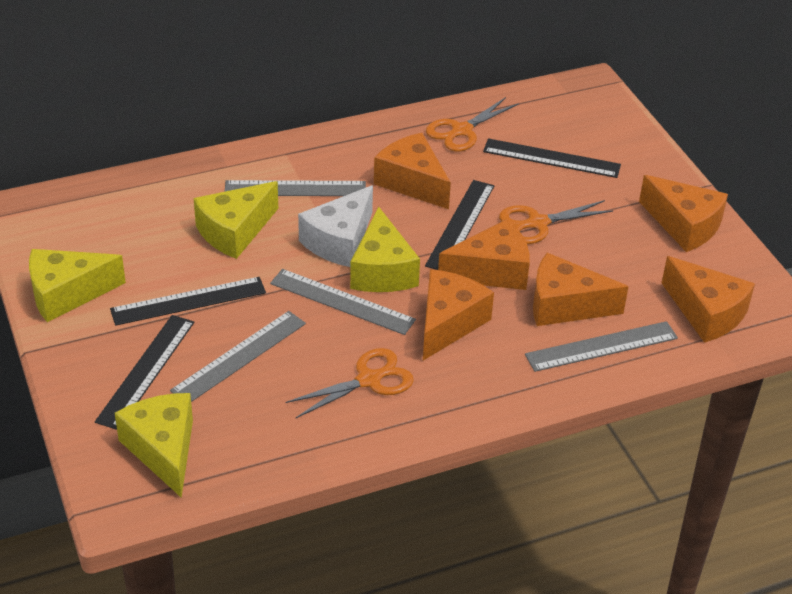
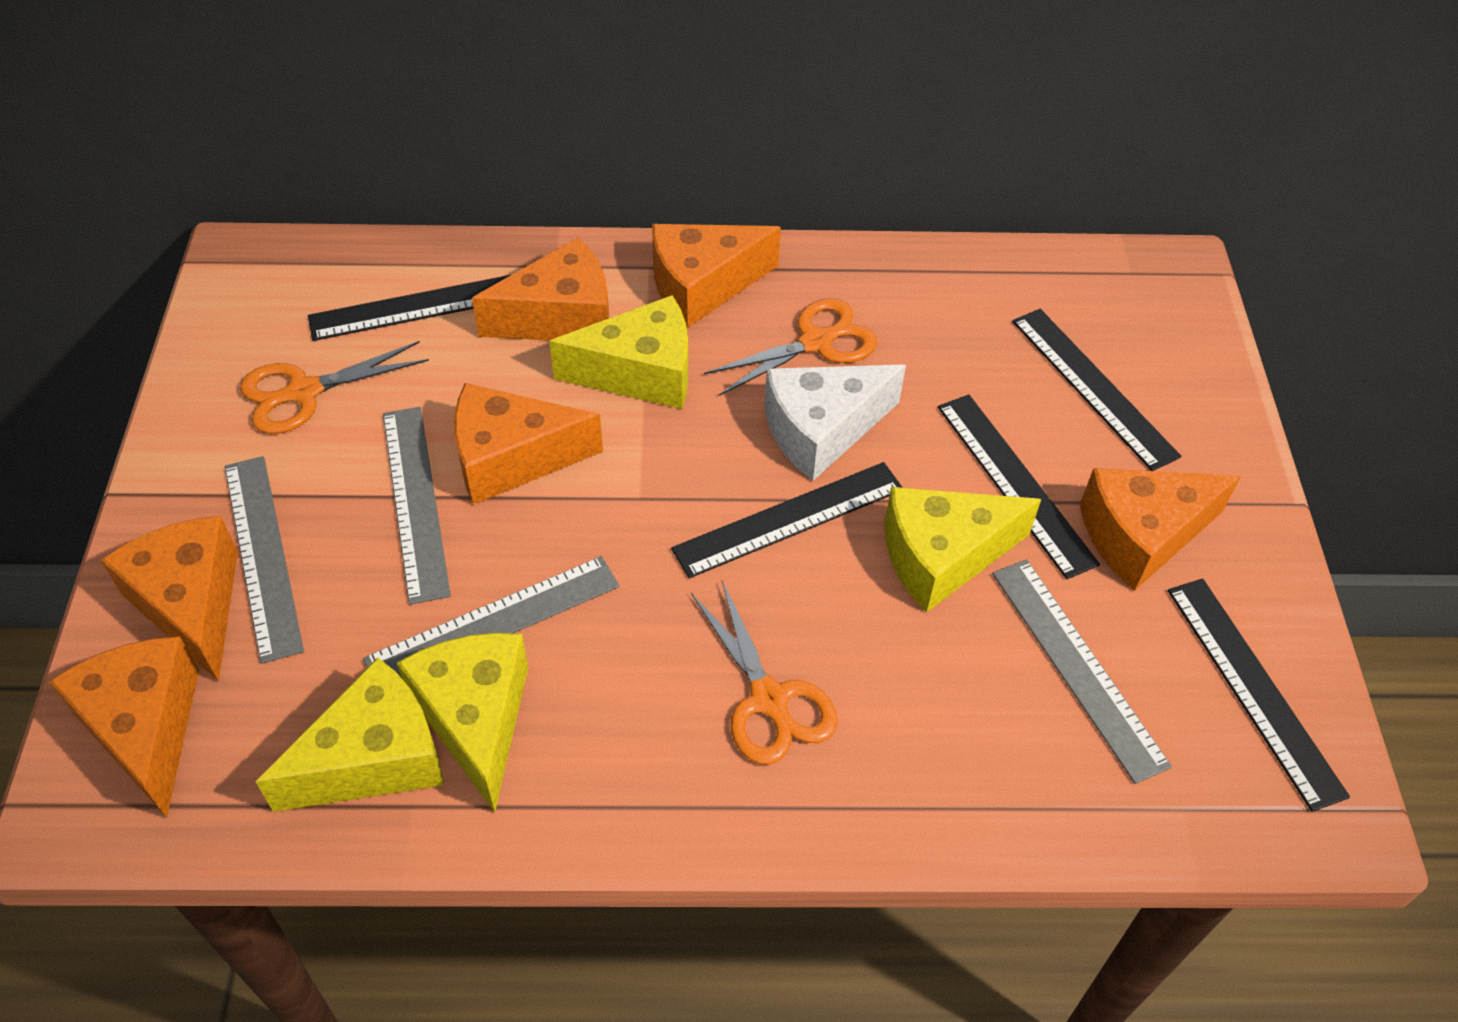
black ruler: [95,315,194,430] [110,277,266,326] [425,180,494,270] [483,138,621,178] = 4 -> [308,275,510,341] [671,462,903,578] [938,395,1100,579] [1012,309,1181,471] [1168,579,1350,812] = 5

